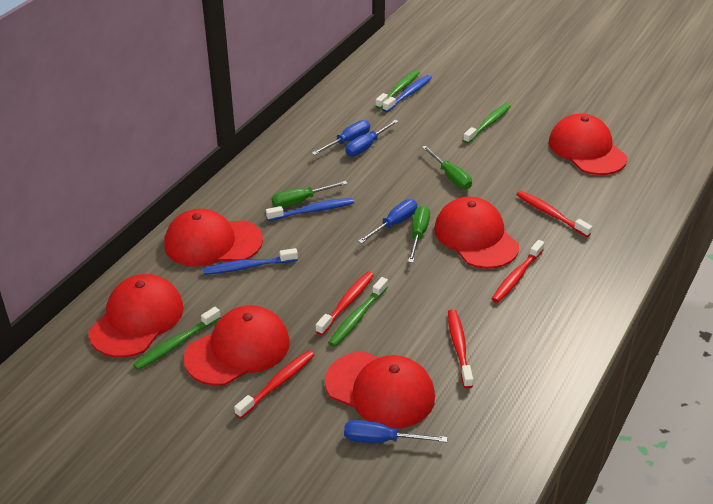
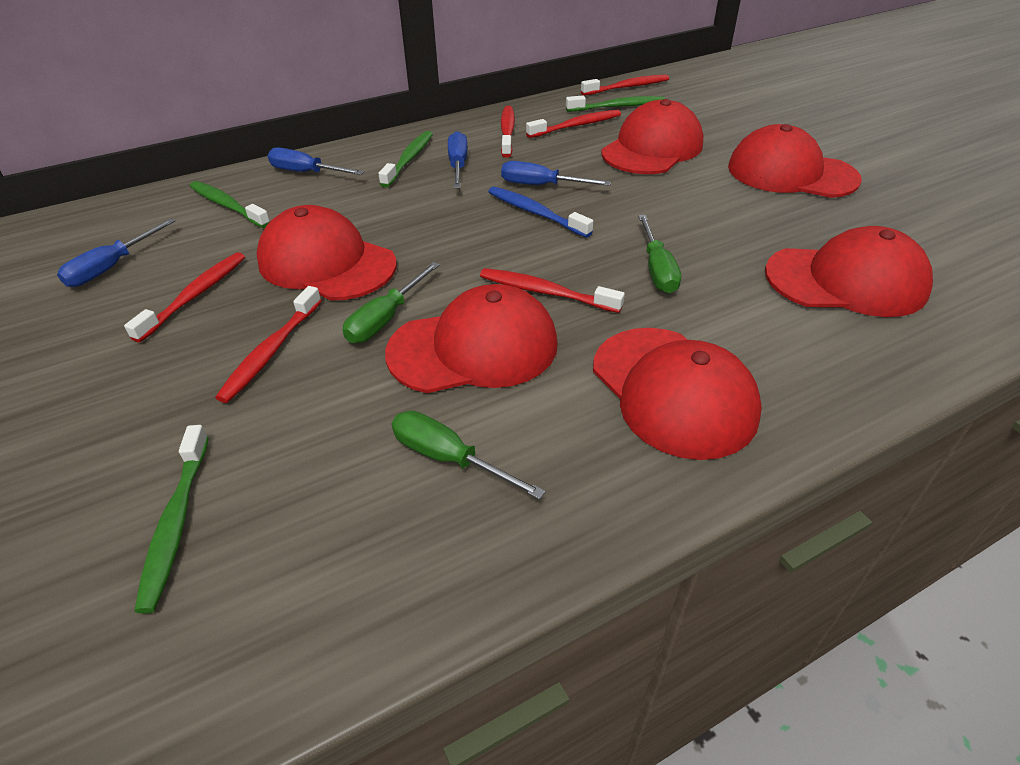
blue toothbrush: [203,248,298,275] [266,198,354,221] [383,75,432,112] = 3 -> [488,186,593,237] = 1
red toothbrush: [234,350,314,418] [316,272,374,335] [448,309,473,388] [492,240,544,303] [516,191,592,237] = 5 -> [124,252,245,343] [215,286,322,403] [480,268,625,313] [501,106,515,158] [526,110,621,138] [581,75,669,96] = 6

